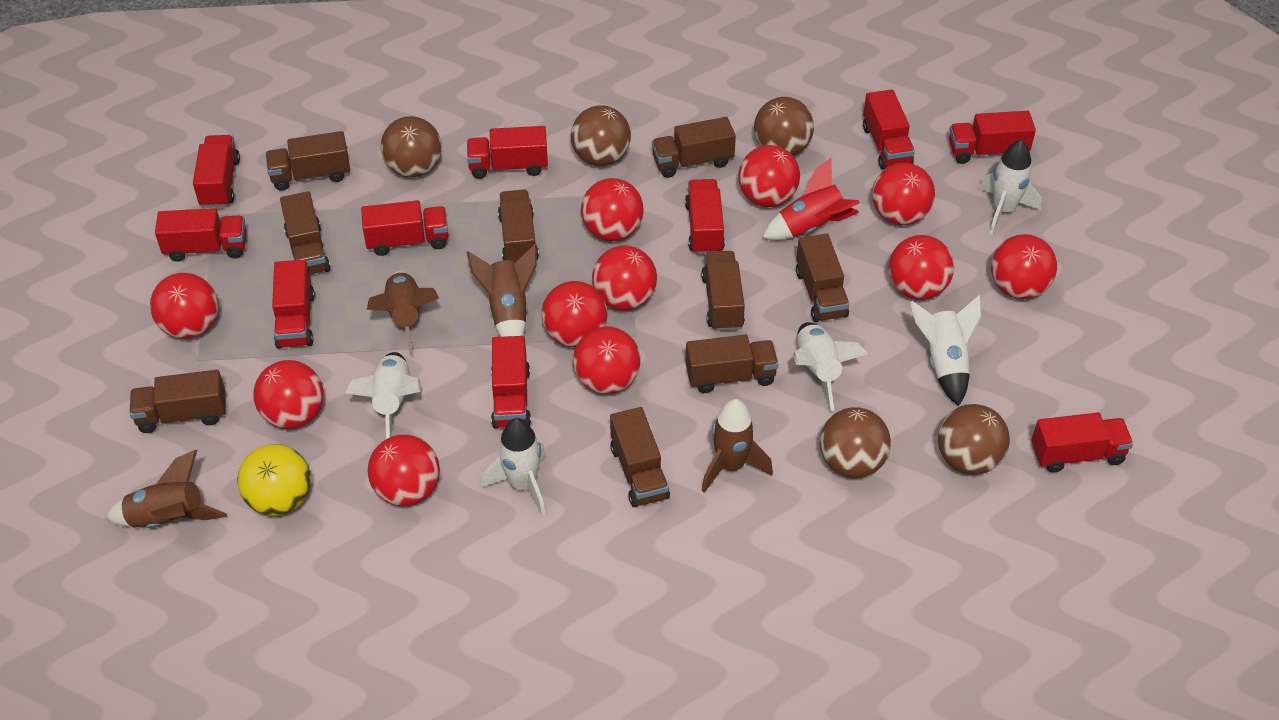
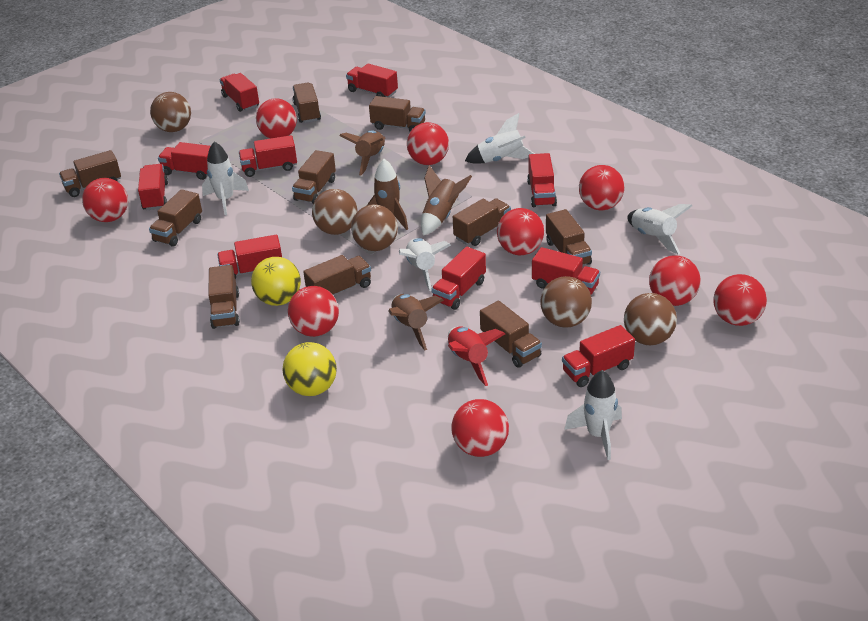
brown truck: [129,370,226,433] [266,131,350,191] [280,191,330,275] [498,190,539,263] [610,407,670,507] [652,117,736,178] [685,335,779,393] [701,251,745,331] [796,234,849,322] = 9 -> [59,150,121,197] [149,189,202,247] [208,265,240,329] [292,150,336,204] [293,83,321,123] [303,255,371,295] [369,96,426,132] [453,198,511,246] [480,301,542,368] [546,209,592,265] = 10
red ball: [150,273,218,339] [253,360,324,429] [368,435,440,506] [541,281,608,347] [573,326,641,394] [581,178,643,241] [592,245,657,311] [738,145,800,207] [872,163,935,225] [889,235,954,300] [991,234,1057,299] = 11 -> [82,178,128,222] [256,98,297,139] [288,286,339,337] [407,122,449,165] [451,399,509,457] [497,208,544,255] [579,165,624,210] [649,255,701,306] [713,274,767,326] = 9
yellow ball: [237,444,311,516] = 1 -> [251,257,301,306] [282,342,337,396] = 2

